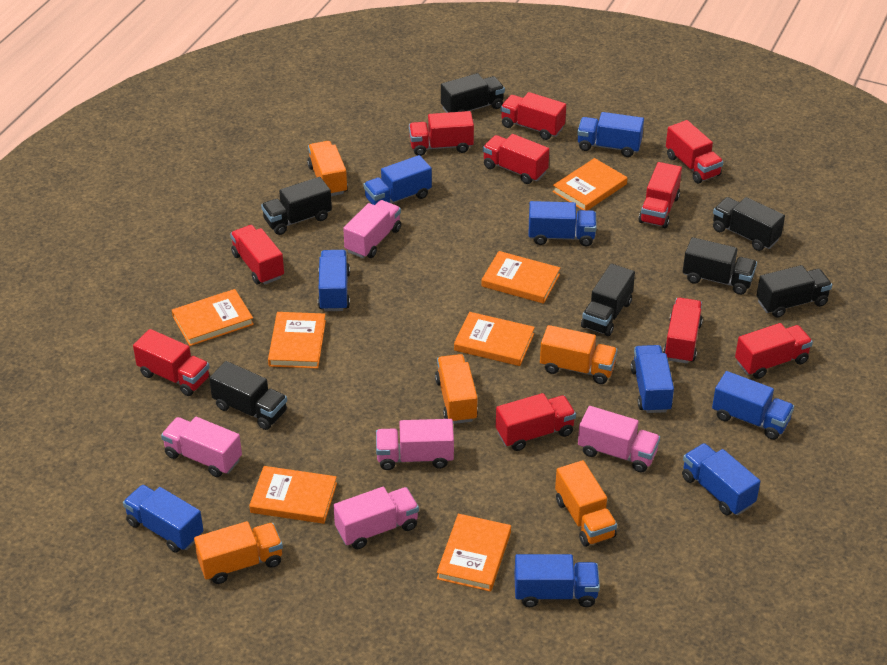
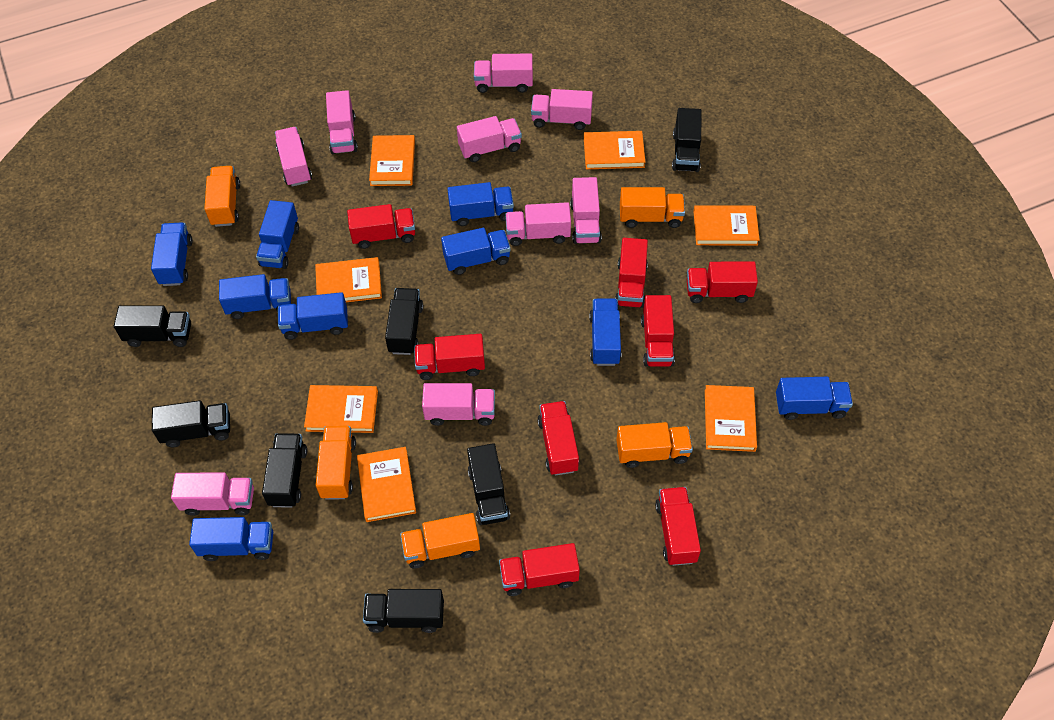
pink truck: [161,417,242,477] [333,487,419,549] [343,200,401,258] [376,419,454,470] [578,406,660,472] = 5 -> [171,472,254,516] [275,127,312,187] [326,90,358,154] [422,383,495,426] [457,116,522,162] [474,54,533,93] [505,202,571,246] [531,89,593,130] [570,177,602,244] = 9
red truck: [133,329,210,396] [230,225,284,284] [409,111,474,156] [483,134,549,184] [496,393,576,451] [500,92,566,140] [638,162,682,228] [663,297,703,364] [666,120,723,183] [735,323,813,379] = 10 -> [347,204,415,249] [414,334,485,380] [499,543,580,596] [537,401,579,476] [615,238,648,308] [641,295,675,367] [655,487,701,566] [687,261,758,303] = 8

